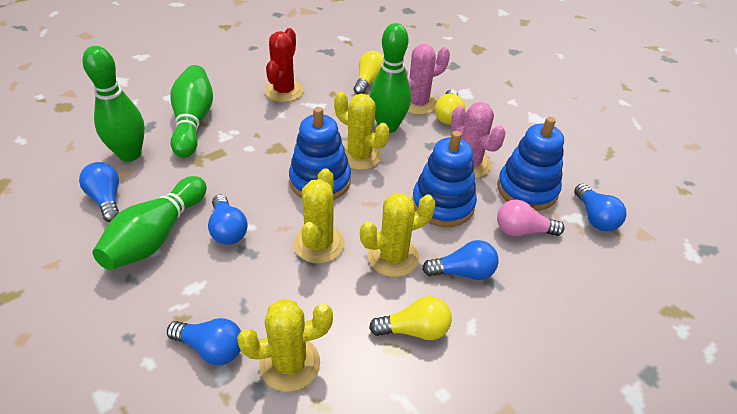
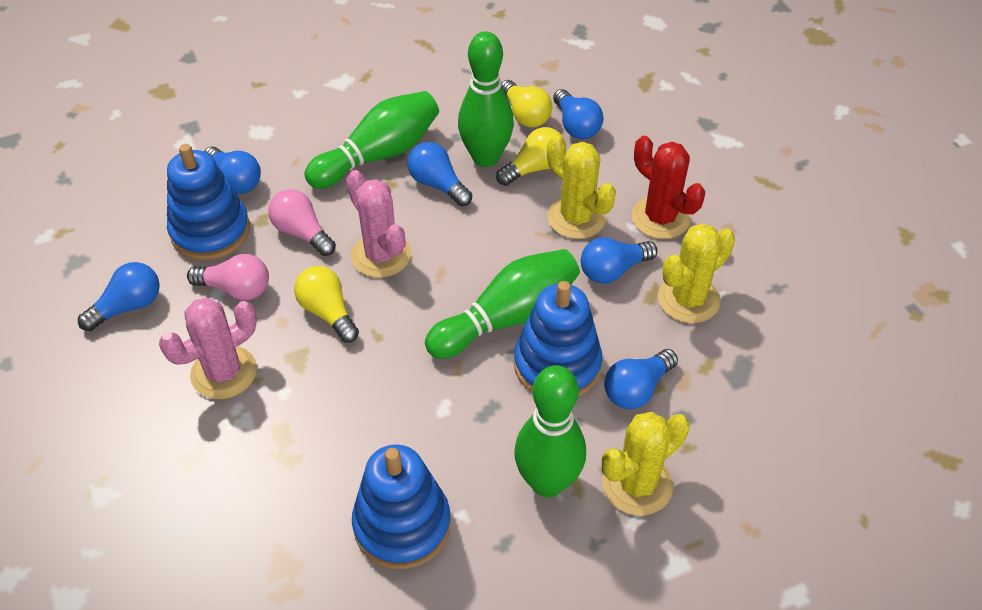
blue light bulb: [79,162,119,222] [167,318,241,365] [208,195,248,245] [422,240,499,280] [574,184,626,231] = 5 -> [78,262,159,331] [204,147,261,194] [407,142,472,206] [553,89,604,139] [581,237,657,284] [604,349,678,409] = 6
pink light bulb: [497,200,565,237] = 1 -> [187,254,269,300] [268,189,336,256] = 2
yellow cactus: [237,299,333,392] [294,168,345,264] [334,92,390,170] [360,193,436,277] = 4 -> [547,136,616,239] [602,412,690,516] [658,223,735,323] = 3

